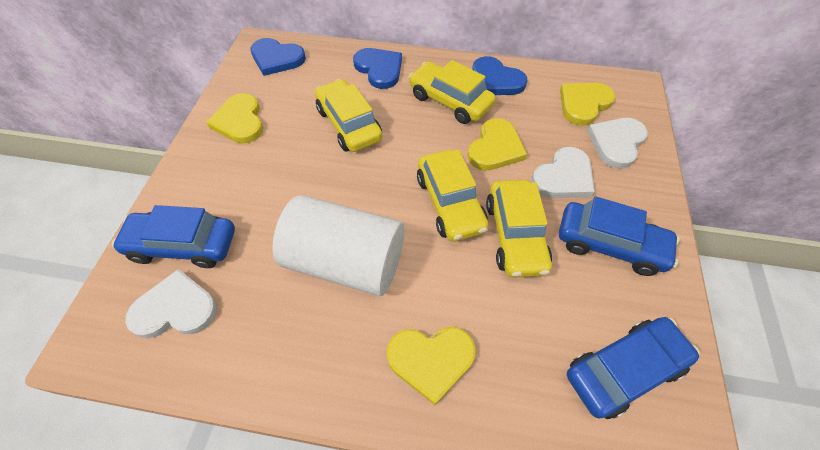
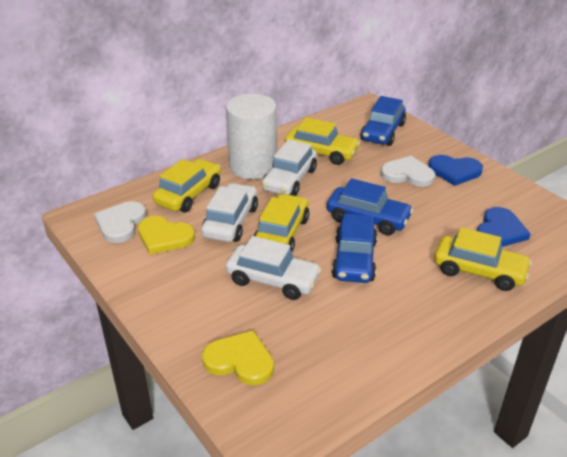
blue heart: [250,38,306,76] [353,48,402,89] [472,56,527,95] = 3 -> [428,155,483,186] [477,207,531,247] = 2
white car: none = 0 -> [201,183,258,242] [226,236,322,300] [262,139,317,196] = 3
white heart: [125,269,217,338] [531,147,595,198] [587,118,648,169] = 3 -> [94,201,146,243] [381,156,435,187] = 2
yellow heart: [206,93,263,144] [386,327,476,405] [467,118,527,170] [560,83,615,126] = 4 -> [138,216,195,255] [202,330,274,385] = 2

